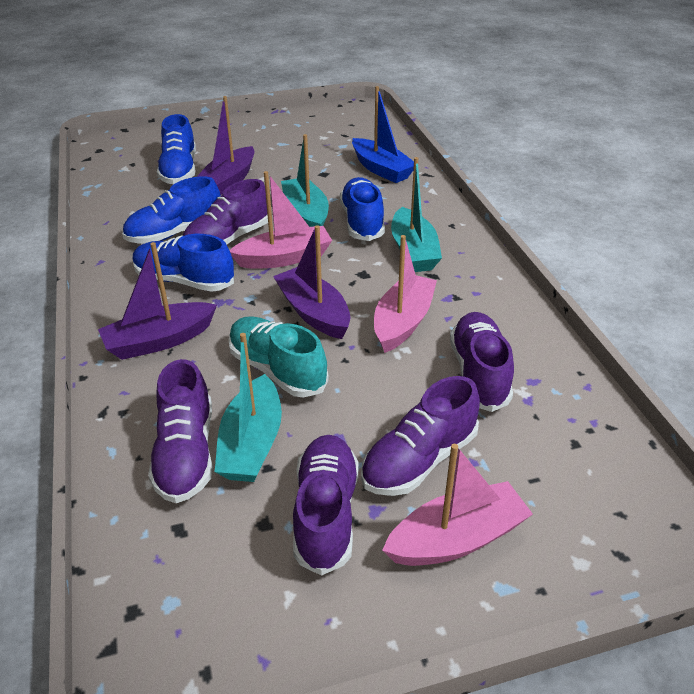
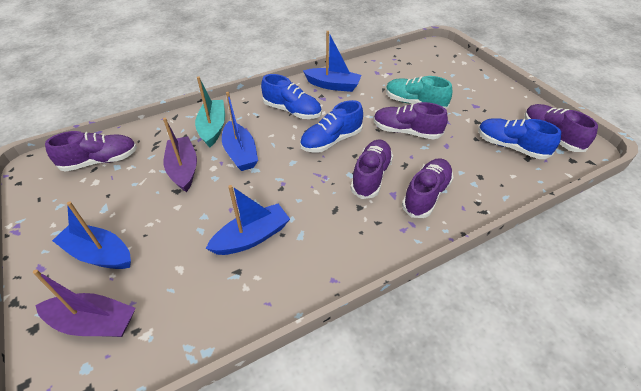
blue boat: [352,86,414,183] = 1 -> [52,201,131,269] [206,185,290,255] [222,92,258,171] [303,31,362,92] = 4
blue shoe: [122,176,221,244] [133,234,234,292] [157,114,196,184] [340,177,385,241] = 4 -> [261,74,322,119] [300,100,363,153] [478,118,561,159] = 3
pink boat: [230,171,332,269] [374,235,437,353] [382,444,533,566] = 3 -> none = 0
purple boat: [98,242,217,360] [197,96,254,195] [273,225,351,339] = 3 -> [33,269,136,337] [163,118,197,192] = 2
turquoise boat: [215,333,282,482] [281,134,329,227] [391,157,442,272] = 3 -> [195,76,225,147] = 1

